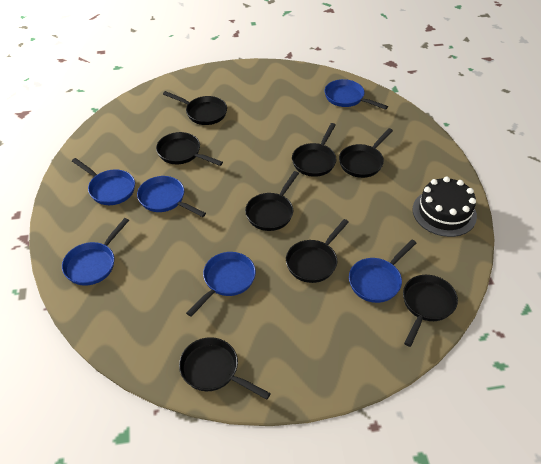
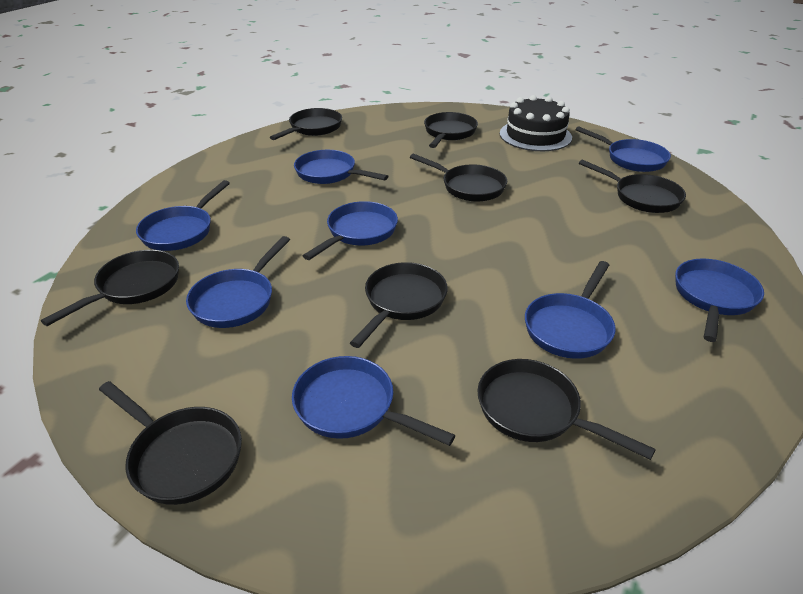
blue pan: [62,218,129,286] [72,158,135,205] [137,176,206,217] [186,252,256,317] [325,79,388,110] [349,240,416,303] = 6 -> [136,180,230,251] [186,236,290,328] [292,356,456,446] [294,150,388,184] [303,201,398,260] [525,261,616,359] [575,126,671,172] [675,259,764,342] = 8

